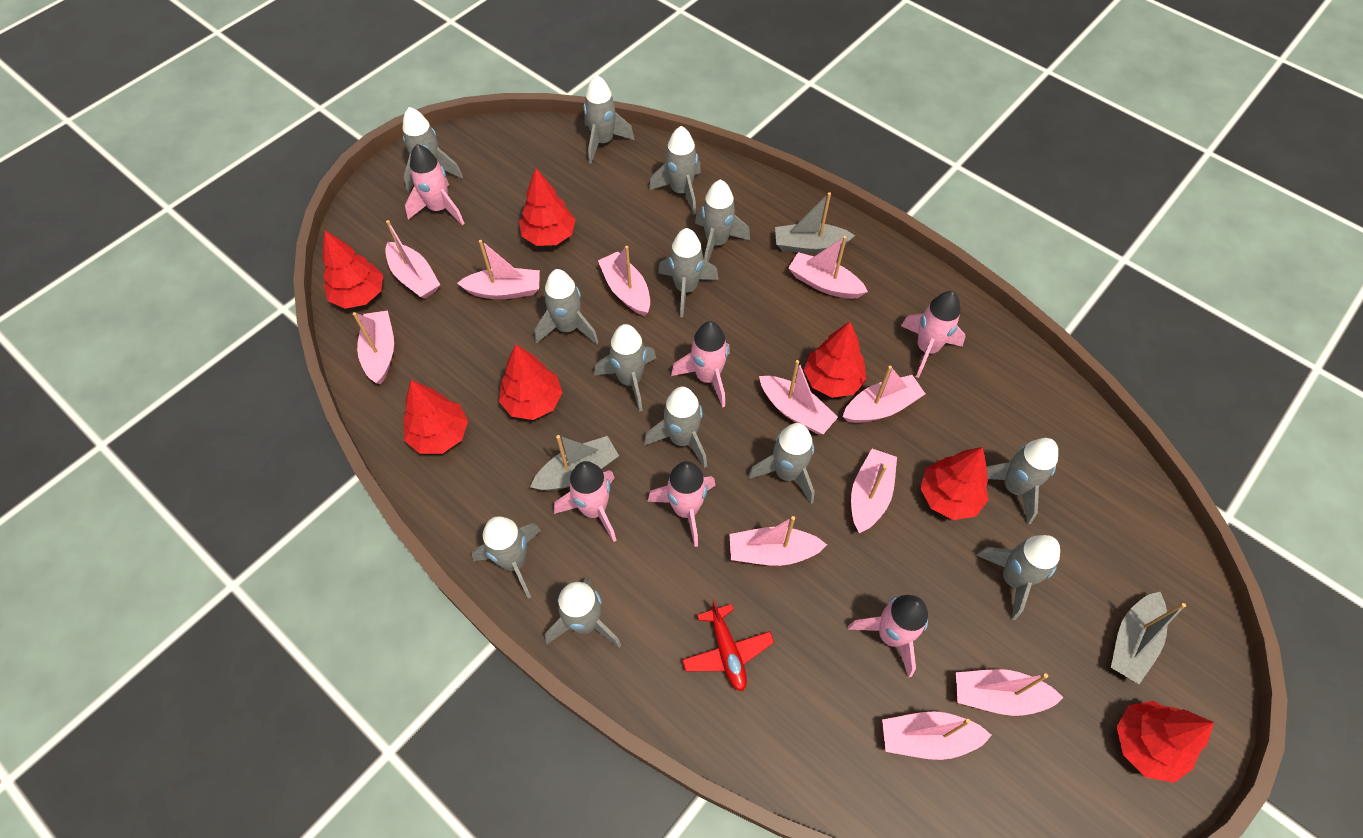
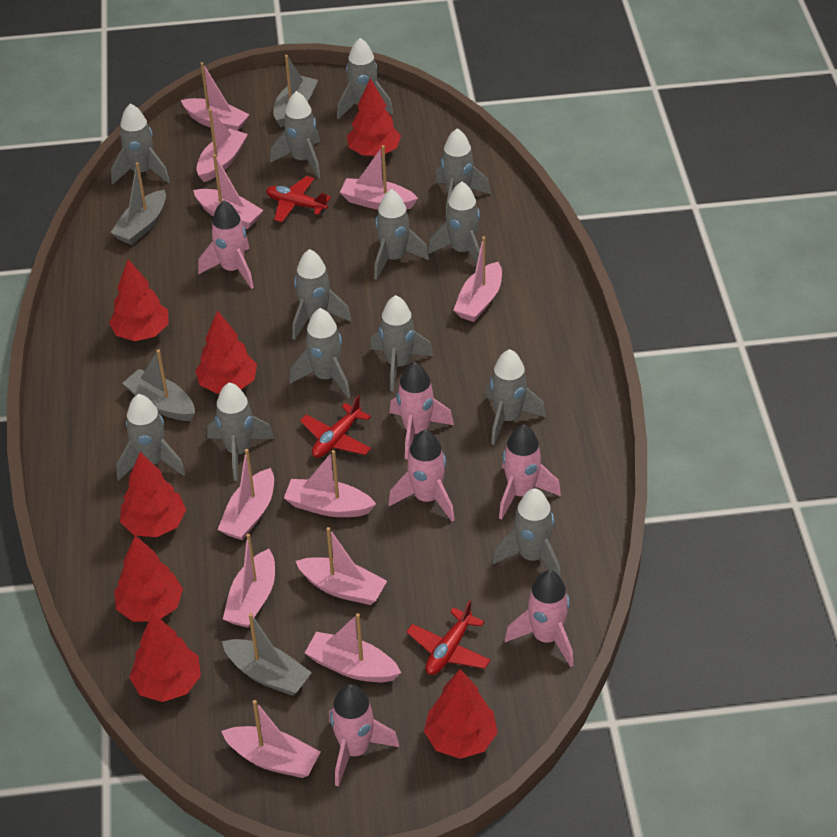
grey boat: [530,435,619,491] [775,192,855,254] [1111,592,1186,684] = 3 -> [110,162,166,245] [122,349,195,421] [222,613,312,696] [273,55,318,127] = 4
red plane: [682,600,774,692] = 1 -> [266,176,331,222] [300,396,371,458] [406,600,491,675] = 3

